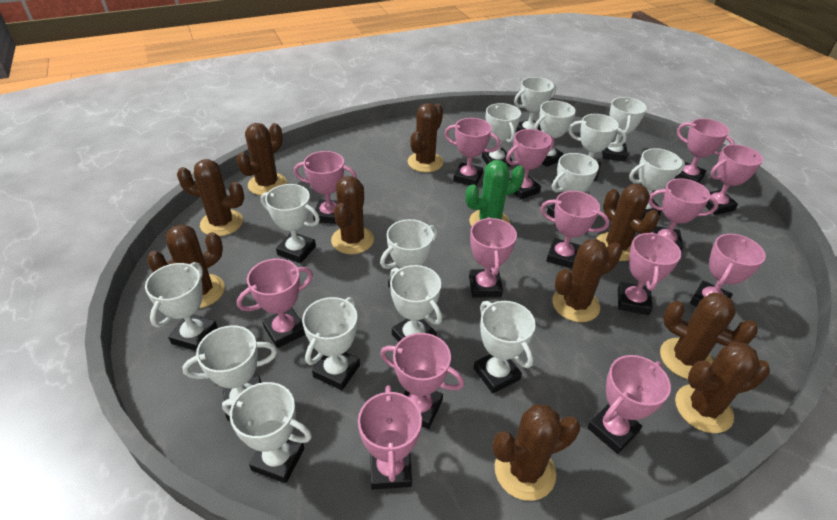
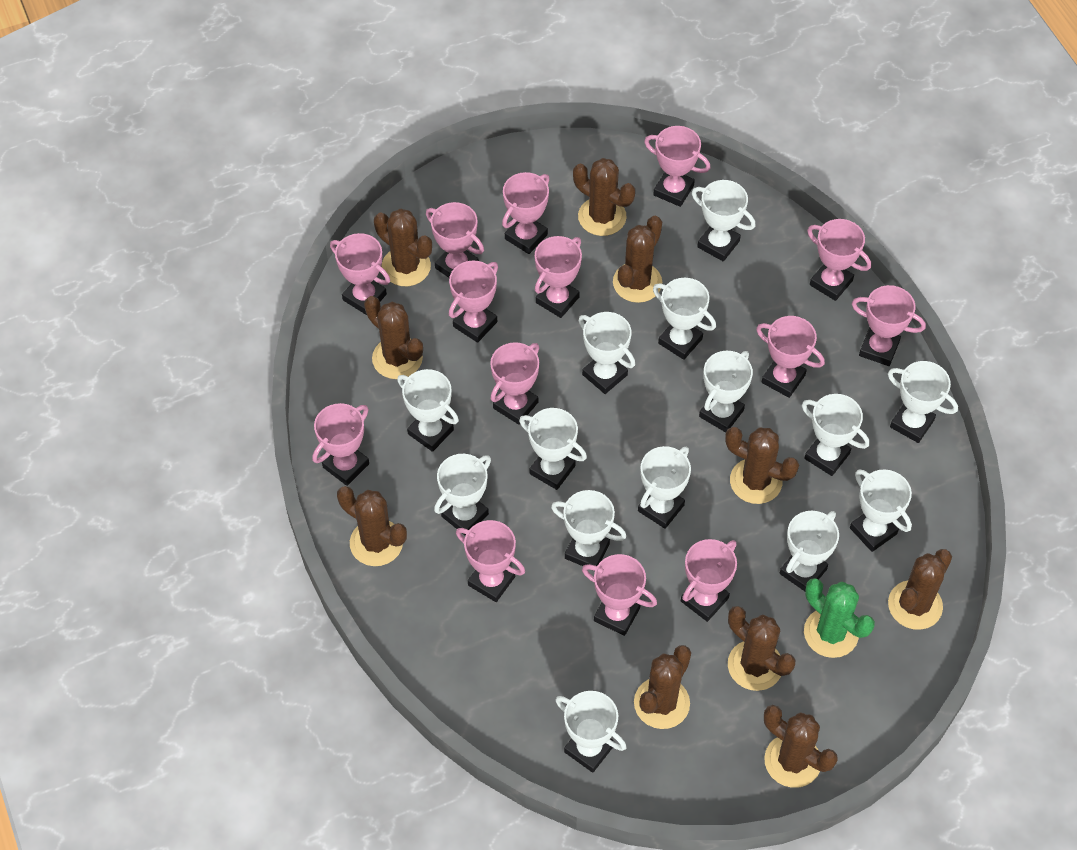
white trophy: [145,262,218,351] [182,325,277,421] [222,382,312,483] [261,184,320,263] [302,297,360,390] [380,219,438,288] [390,265,442,342] [474,301,536,393] [482,103,521,167] [514,77,556,132] [534,100,576,167] [547,153,599,218] [568,114,627,181] [602,97,647,161] [629,148,685,219] = 15 -> [397,369,459,452] [434,454,491,536] [519,408,587,490] [551,490,626,566] [556,691,626,773] [579,312,635,394] [638,446,691,529] [653,278,716,360] [692,180,756,261] [699,351,753,433] [780,511,839,591] [802,394,870,476] [850,469,912,552] [888,361,958,443] = 14

